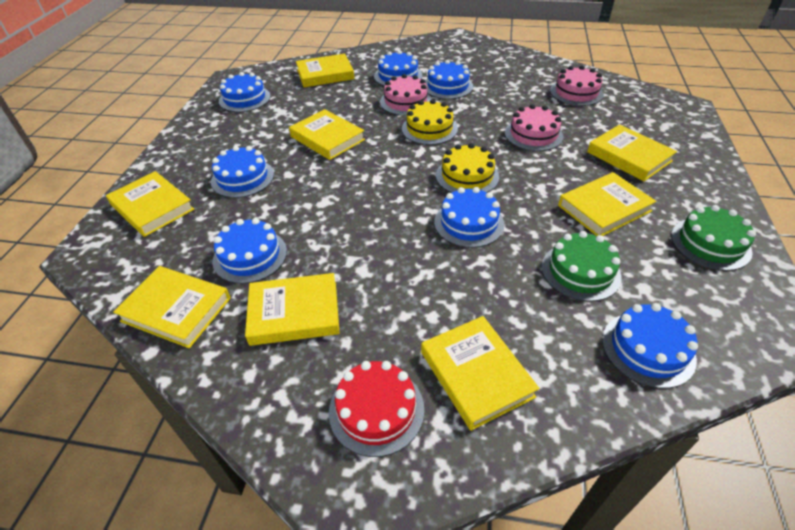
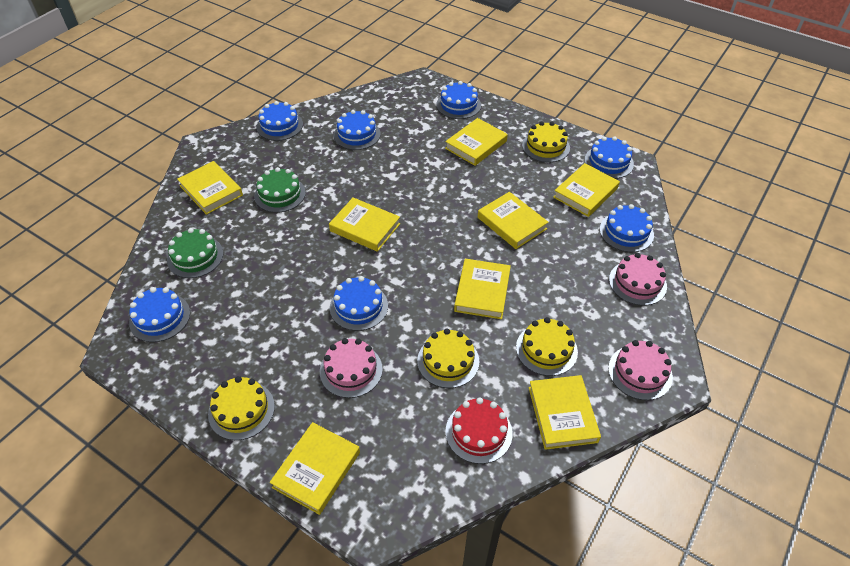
yellow cake: [402,99,458,145] [436,143,499,193] = 2 -> [208,376,275,440] [417,329,479,388] [516,317,578,376] [522,121,570,162] = 4

